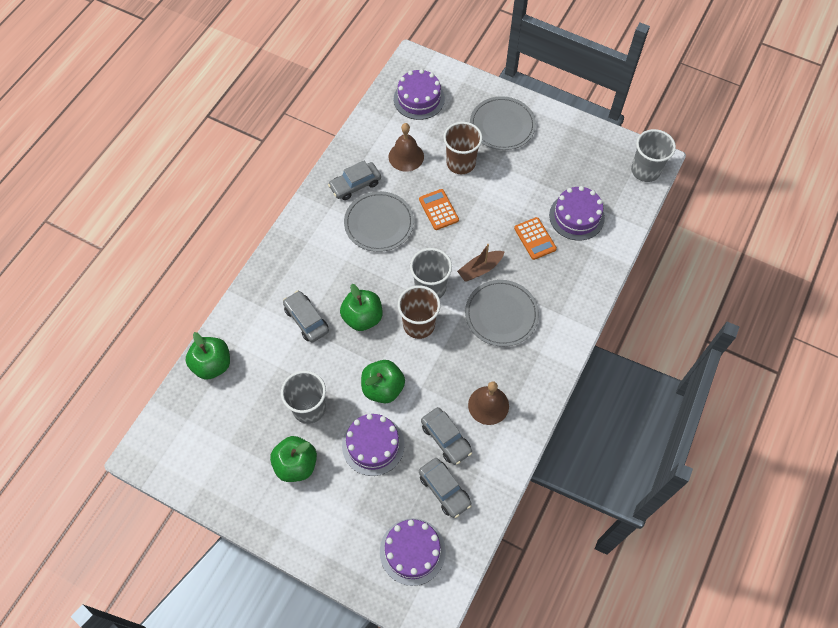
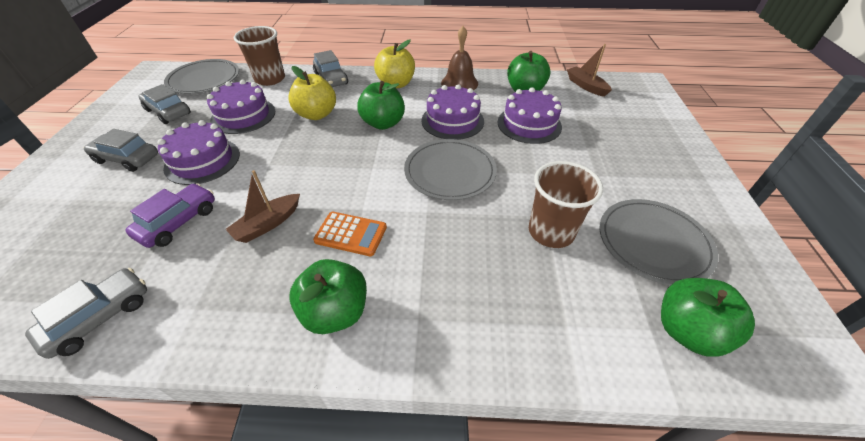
brown bell: [388,123,424,172] [468,381,509,425] = 2 -> [441,26,478,90] = 1
brown boat: [457,244,505,282] = 1 -> [225,170,300,243] [567,44,612,97] = 2
grey cup: [281,371,326,424] [410,248,452,299] [631,129,676,182] = 3 -> none = 0
orange calculator: [419,189,459,230] [514,217,557,260] = 2 -> [313,212,387,256] = 1
purple car: none = 0 -> [125,183,215,248] = 1
yellow apple: none = 0 -> [288,66,336,120] [374,40,415,88] = 2

